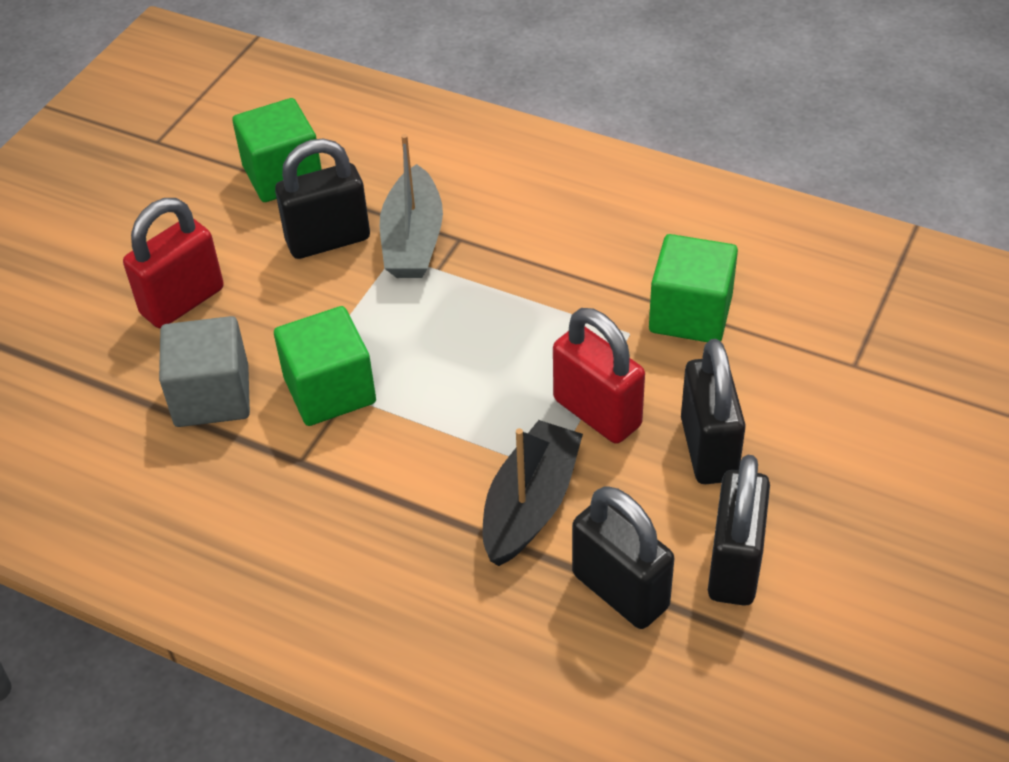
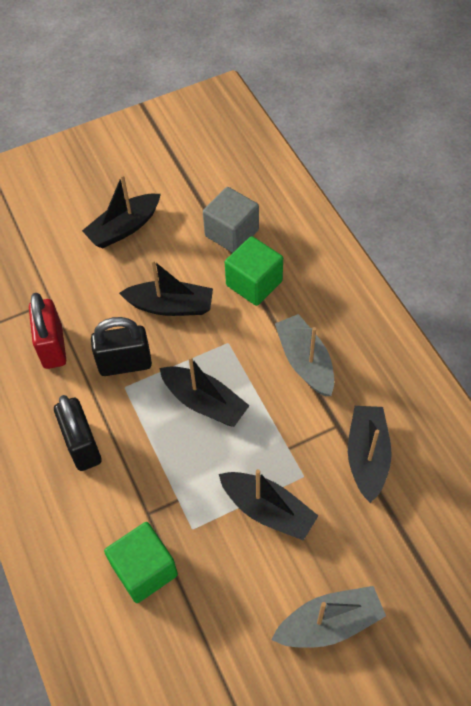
black boat: [482,420,583,566] = 1 -> [82,174,161,248] [119,260,213,316] [159,356,250,427] [219,469,318,541] [348,406,392,503] = 5
black padlock: [275,139,370,259] [572,486,674,629] [681,339,746,484] [708,455,770,606] = 4 -> [54,395,102,471] [91,317,152,376] = 2
green cube: [232,98,322,202] [274,306,376,426] [649,234,738,342] = 3 -> [104,522,178,603] [225,236,283,306] = 2
grey boat: [380,134,443,278] = 1 -> [271,586,386,648] [275,314,334,397] = 2
red padlock: [123,198,224,328] [553,308,645,444] = 2 -> [29,293,66,369] = 1

